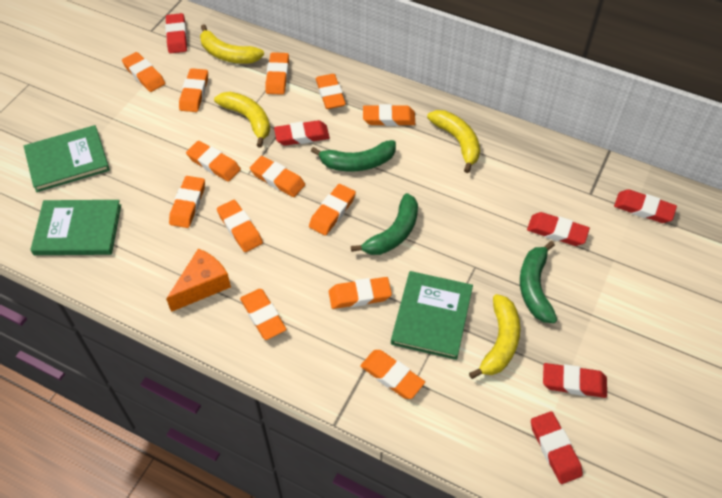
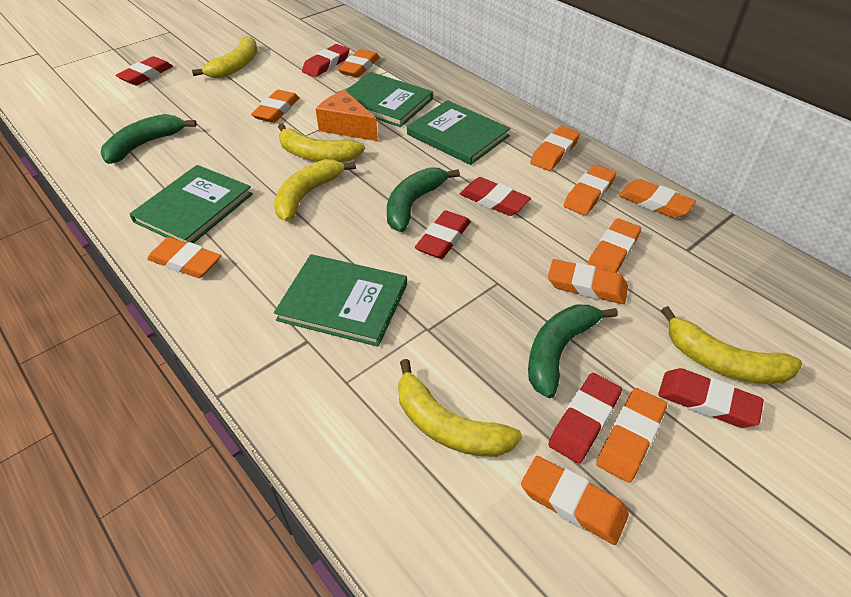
green book: [24,125,110,192] [30,200,121,255] [391,271,473,360] = 3 -> [129,165,253,243] [274,254,407,347] [346,72,433,127] [407,100,511,165] = 4
orange eraser: [122,52,165,92] [169,176,205,228] [179,68,208,112] [186,141,241,182] [217,200,263,252] [240,289,286,340] [250,156,305,197] [265,52,289,95] [309,184,356,235] [316,74,346,109] [329,277,392,309] [360,350,425,399] [363,104,415,126] = 13 -> [147,237,221,278] [251,90,300,123] [338,49,380,78] [521,456,629,545] [530,126,580,171] [548,259,628,304] [564,165,616,216] [587,218,641,273] [596,388,667,483] [619,179,696,219] = 10
yellow banana: [200,24,264,64] [214,92,270,148] [427,110,480,173] [469,294,521,379] = 4 -> [192,36,257,78] [274,159,356,222] [278,123,365,162] [398,359,522,457] [661,306,802,384] = 5

